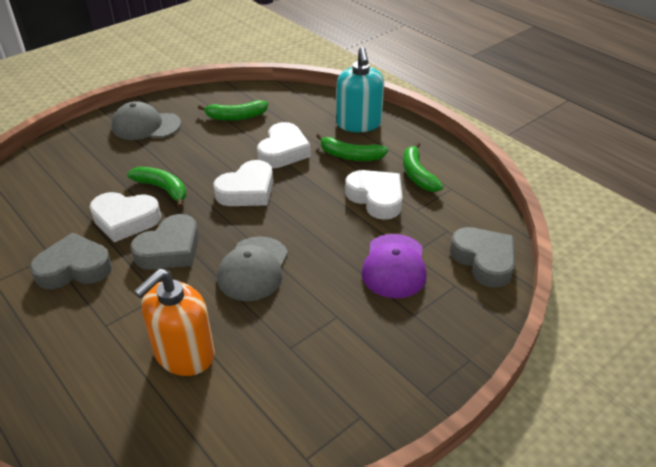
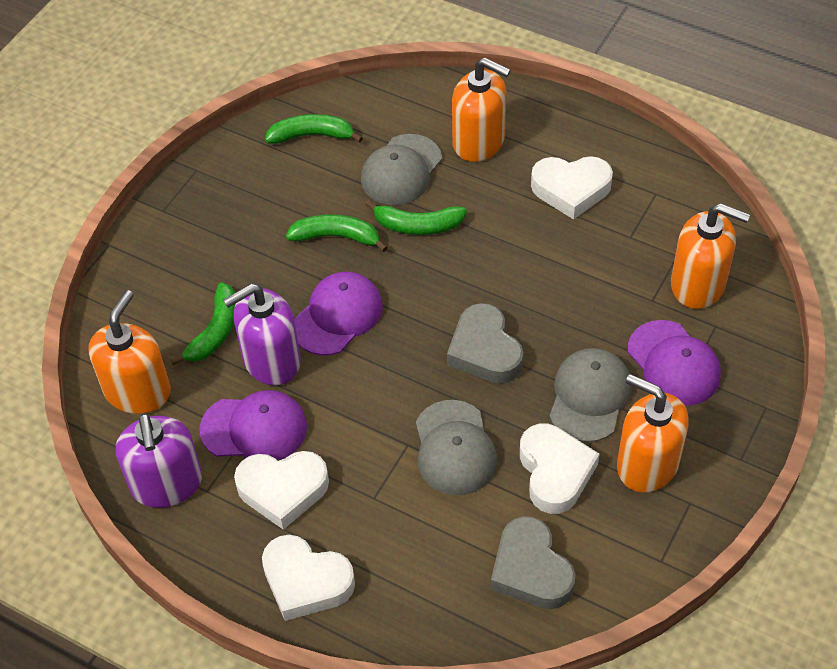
grey cap: [111,101,181,140] [217,236,288,301] = 2 -> [361,134,442,205] [416,400,497,495] [549,348,632,442] = 3
grey heart: [30,233,112,289] [131,214,199,270] [450,227,515,287] = 3 -> [447,303,523,384] [491,516,575,609] = 2
orange soap dispenser: [134,269,215,376] = 1 -> [89,290,171,414] [452,57,511,162] [617,374,689,493] [671,203,750,309] = 4
purple cap: [362,234,427,298] = 1 -> [199,390,307,461] [294,272,383,356] [628,320,721,406] = 3
purple soap dispenser: none = 0 -> [116,413,202,508] [223,283,301,386] = 2
turquoise soap dispenser: [336,47,384,132] = 1 -> none = 0

